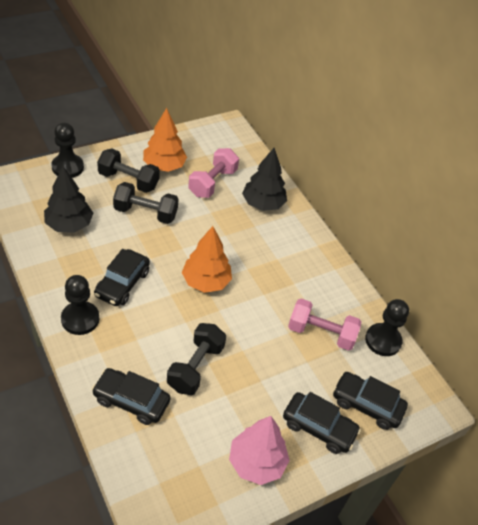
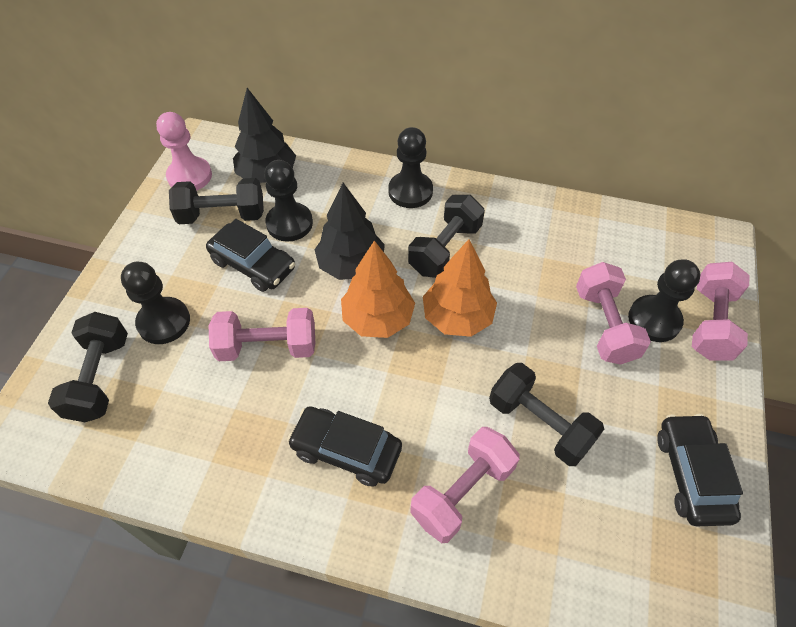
black car: [92,368,171,425] [94,249,150,306] [283,392,361,454] [333,372,408,430] = 4 -> [206,219,295,292] [287,406,402,487] [657,414,743,526] = 3
black dumbbell: [97,148,160,193] [113,182,179,224] [167,323,226,395] = 3 -> [48,312,128,422] [169,178,264,224] [408,195,485,278] [489,363,604,466] = 4
black pawn: [51,122,84,178] [61,275,99,335] [365,299,409,356] = 3 -> [121,262,190,344] [264,160,313,242] [388,127,433,208] [628,259,700,342] = 4
pink dumbbell: [188,148,239,198] [288,298,361,351] = 2 -> [208,308,315,361] [410,427,519,543] [576,262,651,365] [692,262,750,361] = 4
pink pawn: none = 0 -> [156,112,212,191] = 1
pink tree: [229,416,290,485] = 1 -> none = 0

